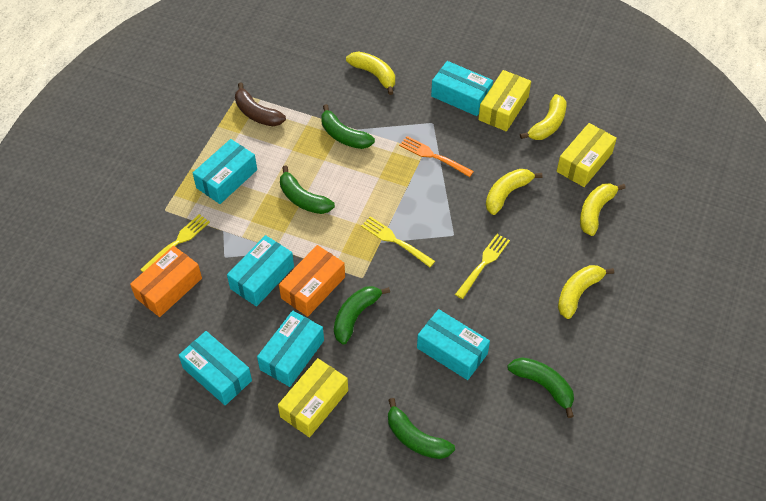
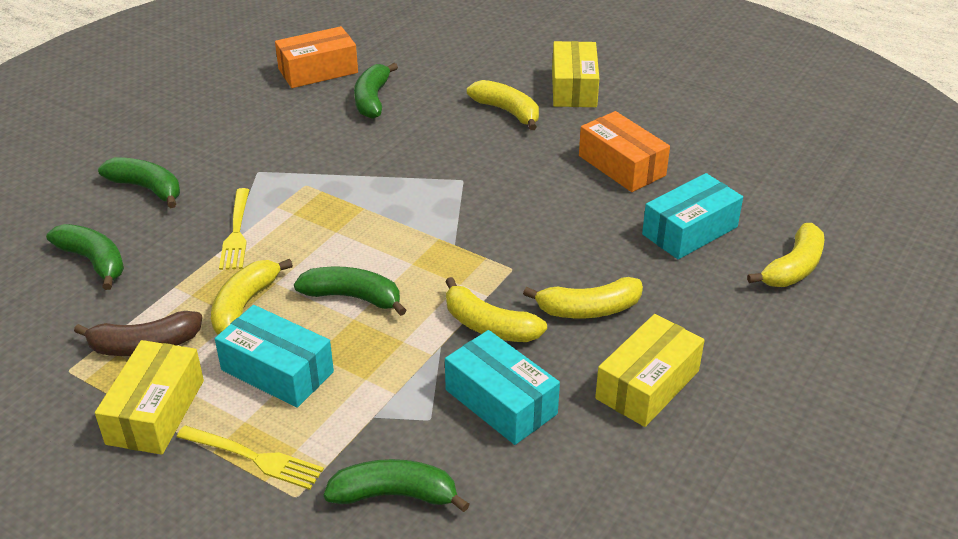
orange fork: [399,136,474,177] = 1 -> none = 0
turquoise box: [178,331,252,405] [193,139,257,204] [227,235,294,306] [257,311,324,387] [417,309,490,380] [431,61,493,116] = 6 -> [215,305,334,408] [445,330,560,445] [642,173,743,259] = 3
yellow fork: [140,214,210,272] [361,216,435,267] [455,234,510,299] = 3 -> [177,426,324,490] [219,188,249,270] = 2

